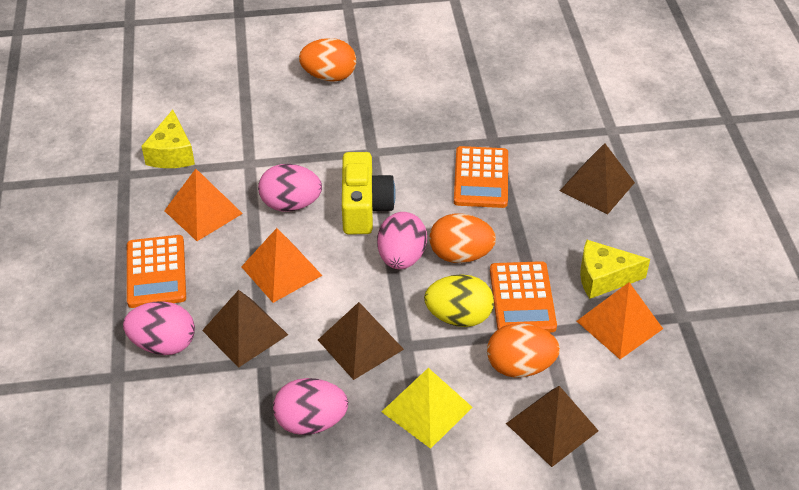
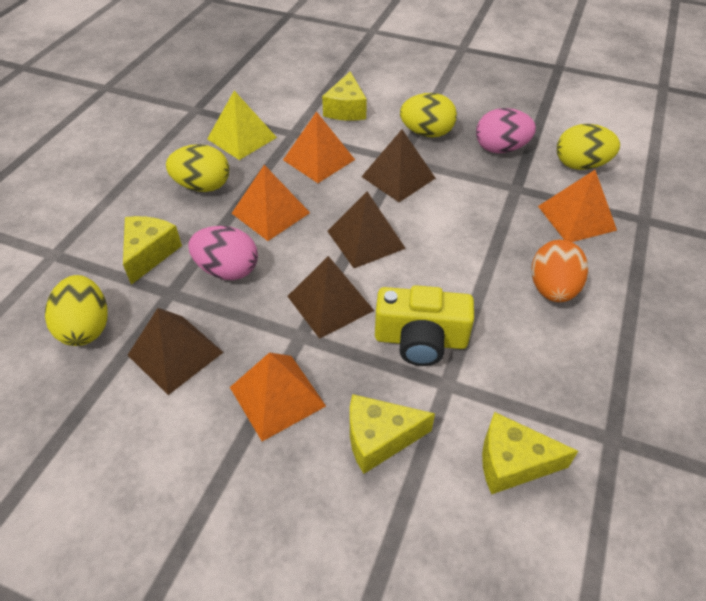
orange calculator: [127,235,186,308] [454,146,508,208] [490,261,557,332] = 3 -> none = 0
orange egg: [299,38,356,82] [429,213,496,263] [487,323,560,378] = 3 -> [531,240,588,302] = 1
orange pyramid: [164,169,243,241] [241,228,323,303] [577,282,663,359] = 3 -> [230,352,326,441] [232,165,310,241] [283,111,355,183] [538,170,617,242] = 4
pink egg: [123,301,195,355] [258,164,322,212] [273,378,348,435] [377,212,427,269] = 4 -> [188,226,258,280] [476,108,536,153] = 2
yellow cheese: [142,110,195,168] [580,240,650,299] = 2 -> [123,216,182,285] [322,71,367,121] [350,394,435,474] [482,412,578,495] = 4
yellow egg: [424,274,494,327] = 1 -> [45,275,107,346] [166,144,229,192] [400,93,457,137] [557,124,620,170] = 4

